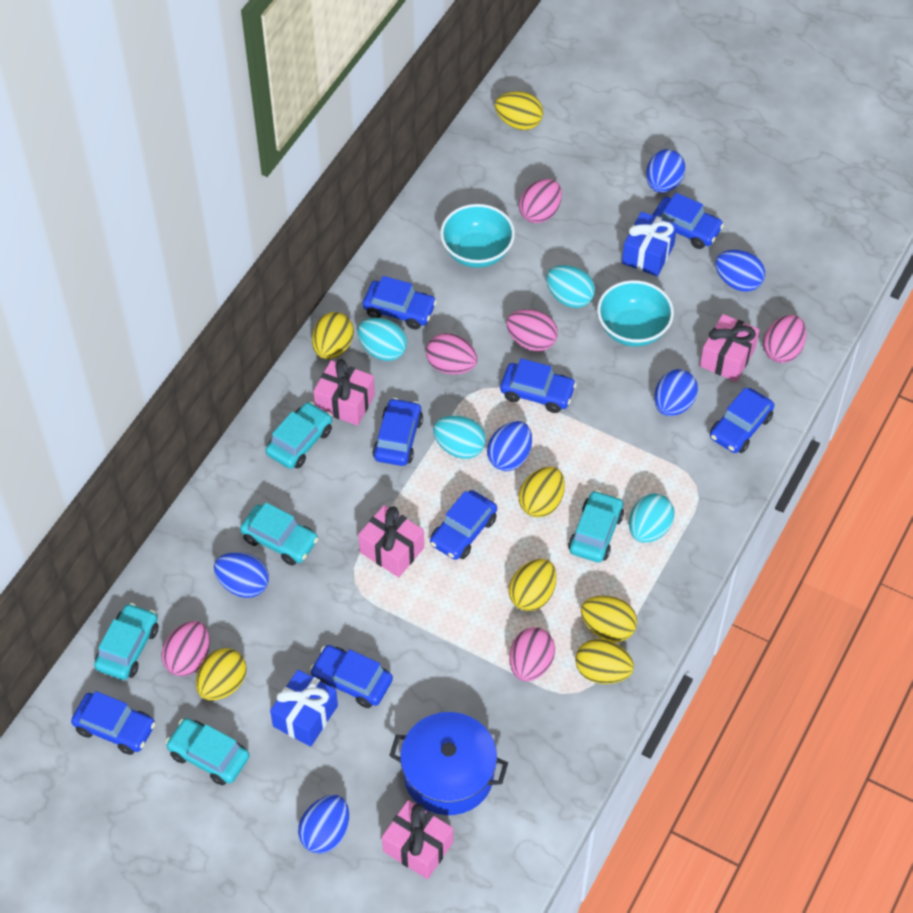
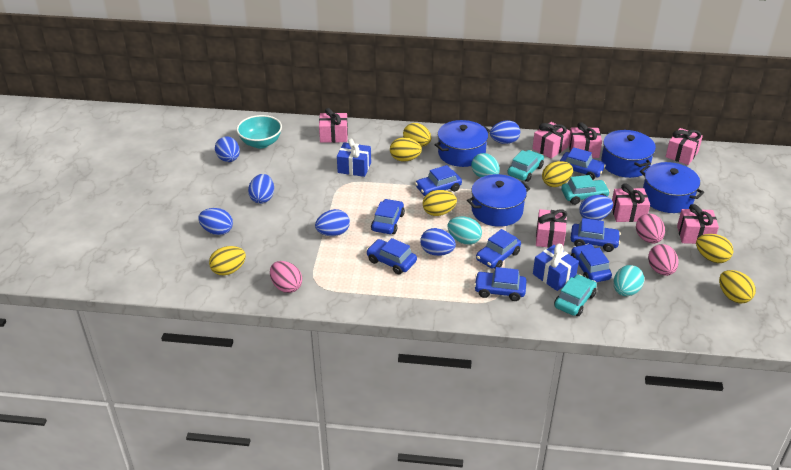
blue egg: [214,552,269,598] [298,795,349,854] [487,421,532,471] [646,149,686,193] [654,369,698,416] [715,250,765,292] = 6 -> [198,208,233,235] [215,136,240,162] [248,174,274,204] [315,209,350,236] [420,228,456,256] [490,120,520,144] [579,195,613,220] = 7
blue pot: [389,712,508,815] = 1 -> [435,120,490,167] [467,174,530,227] [601,130,656,178] [640,162,704,213] = 4
pink egg: [162,621,210,676] [426,333,478,375] [506,309,558,352] [509,627,555,682] [519,179,562,223] [763,315,806,363] = 6 -> [270,261,302,293] [636,214,665,243] [648,244,679,276] = 3
pink gift: [313,359,375,426] [358,505,424,577] [382,800,453,879] [700,314,759,382] = 4 -> [319,108,348,143] [532,122,570,159] [536,209,567,248] [569,122,602,158] [612,183,650,222] [666,128,703,165] [677,204,719,244] = 7
turquoise bowl: [440,204,515,268] [597,280,674,347] = 2 -> [236,115,282,149] = 1
turquoise car: [94,603,159,680] [166,718,250,785] [240,502,318,566] [265,402,332,469] [568,490,624,563] = 5 -> [507,150,544,182] [554,274,597,316] [561,175,610,205] = 3
turquoise egg: [357,318,407,361] [433,415,486,459] [546,265,595,308] [629,493,675,543] = 4 -> [448,216,482,245] [471,153,500,178] [613,265,644,296] = 3

